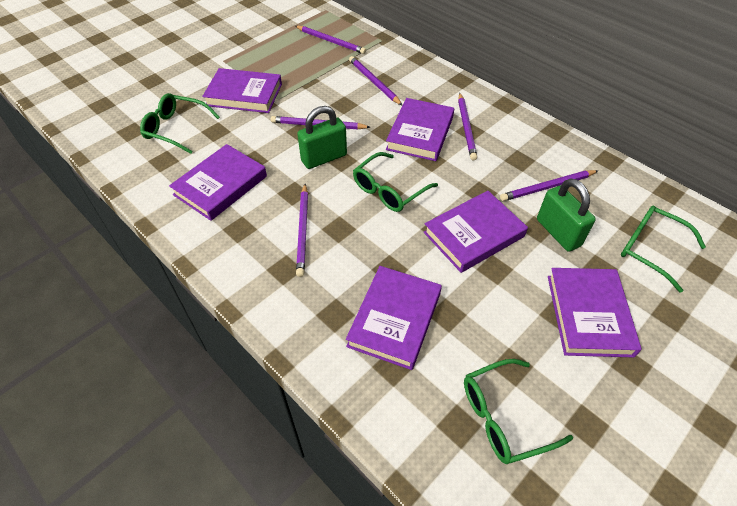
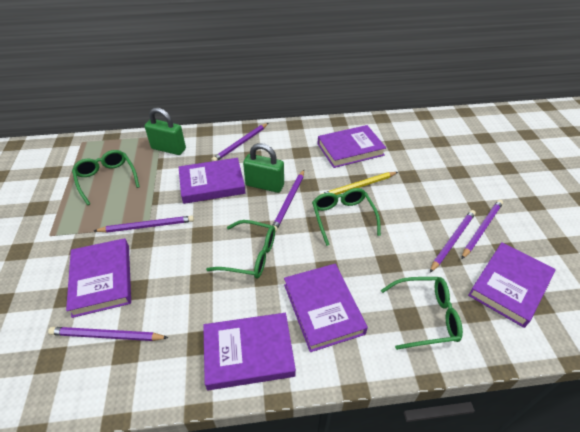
yellow pencil: none = 0 -> [320,172,398,195] = 1

